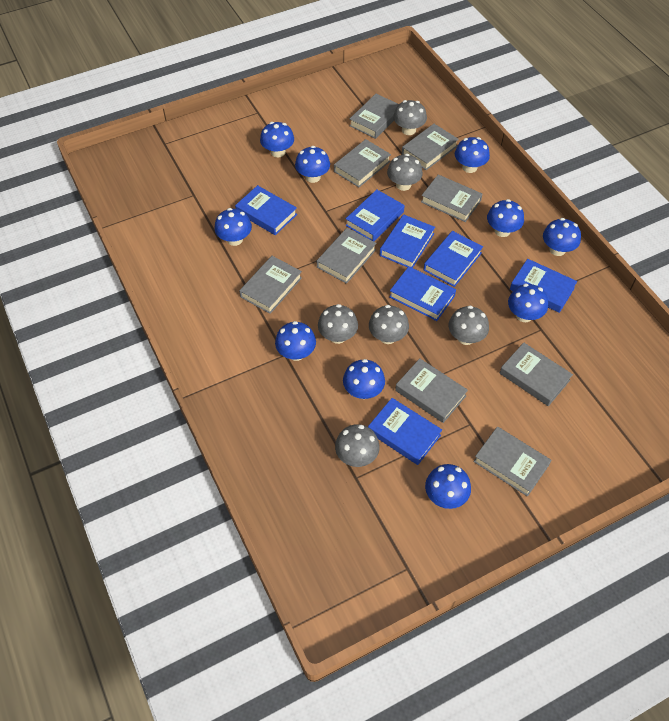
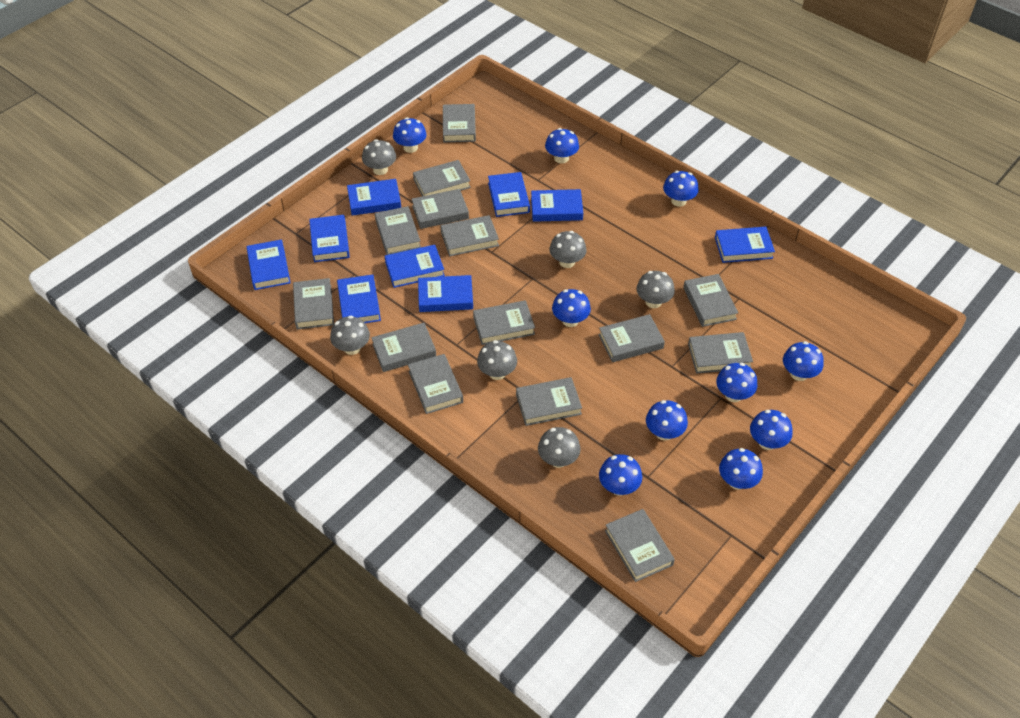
blue book: [235,185,297,235] [346,189,404,241] [368,398,442,465] [380,214,435,268] [389,266,456,321] [423,231,483,287] [510,259,577,313] = 7 -> [246,239,291,290] [309,215,350,262] [337,274,381,323] [347,179,401,216] [385,245,445,288] [418,275,473,312] [488,172,530,217] [531,189,583,222] [715,227,775,263] = 9
grey book: [239,256,302,314] [317,228,377,284] [334,139,391,187] [349,94,399,139] [395,359,468,423] [402,124,459,170] [421,175,482,222] [474,427,551,497] [500,343,573,406] = 9 -> [293,278,334,330] [371,323,436,372] [375,206,421,255] [408,354,463,414] [412,189,469,229] [413,160,471,196] [440,215,499,256] [443,104,476,142] [473,300,535,345] [516,377,582,426] [598,314,665,362] [605,509,675,582] [683,274,738,327] [688,332,753,374] = 14

